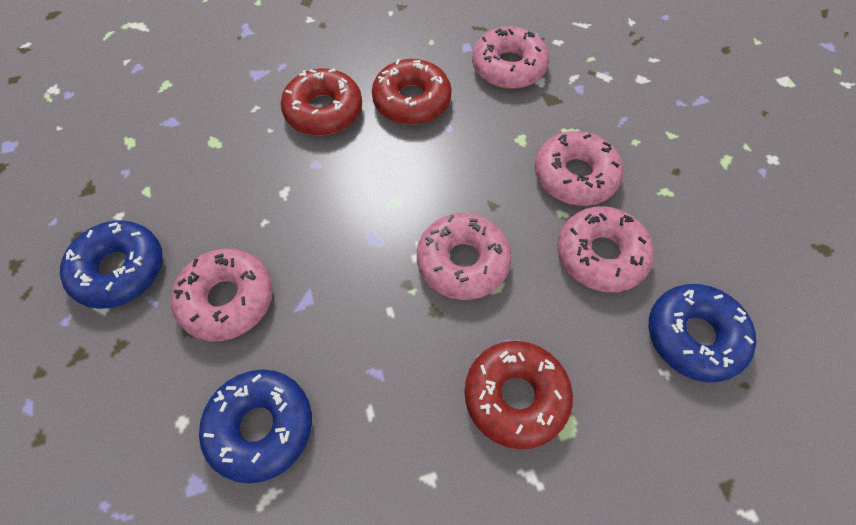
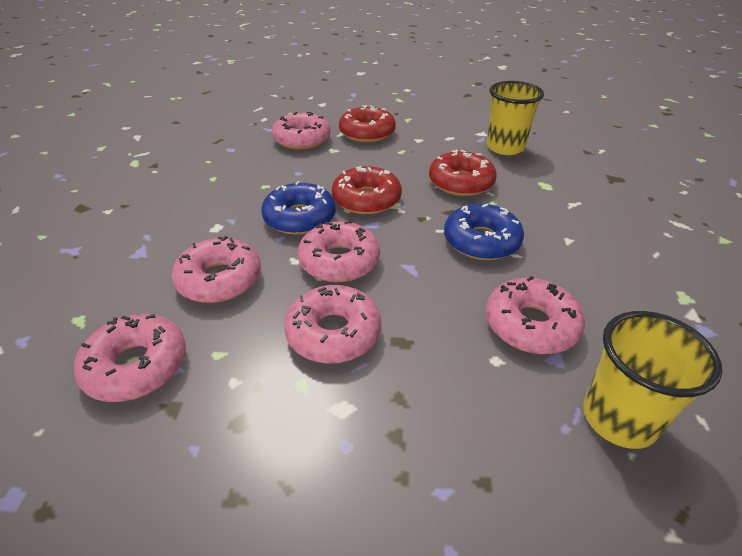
blue donut: [60,220,163,309] [199,369,312,483] [649,284,756,382] = 3 -> [261,181,336,235] [444,204,524,260] = 2
pink donut: [171,249,273,341] [417,213,512,300] [472,26,549,89] [535,131,623,206] [557,206,654,293] = 5 -> [74,314,186,402] [172,236,261,303] [272,112,331,150] [284,285,381,364] [298,220,380,282] [486,276,585,354] = 6
yellow cup: none = 0 -> [487,81,544,155] [583,311,722,449] = 2

